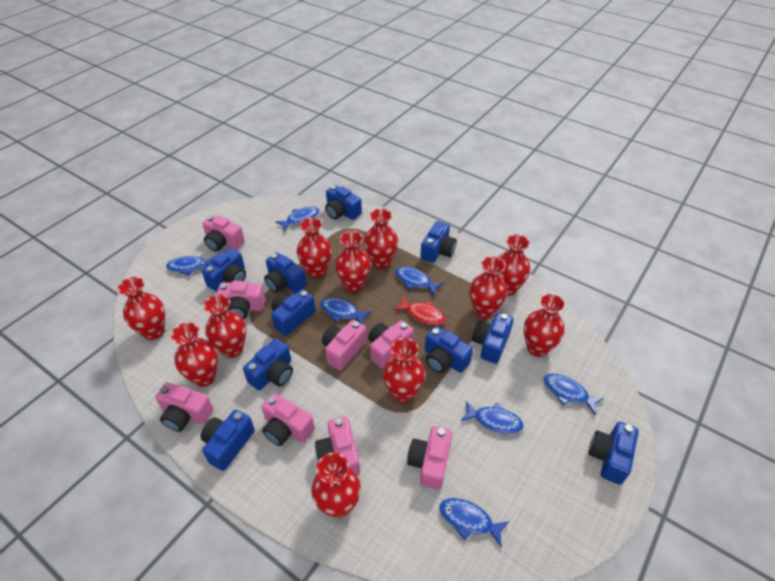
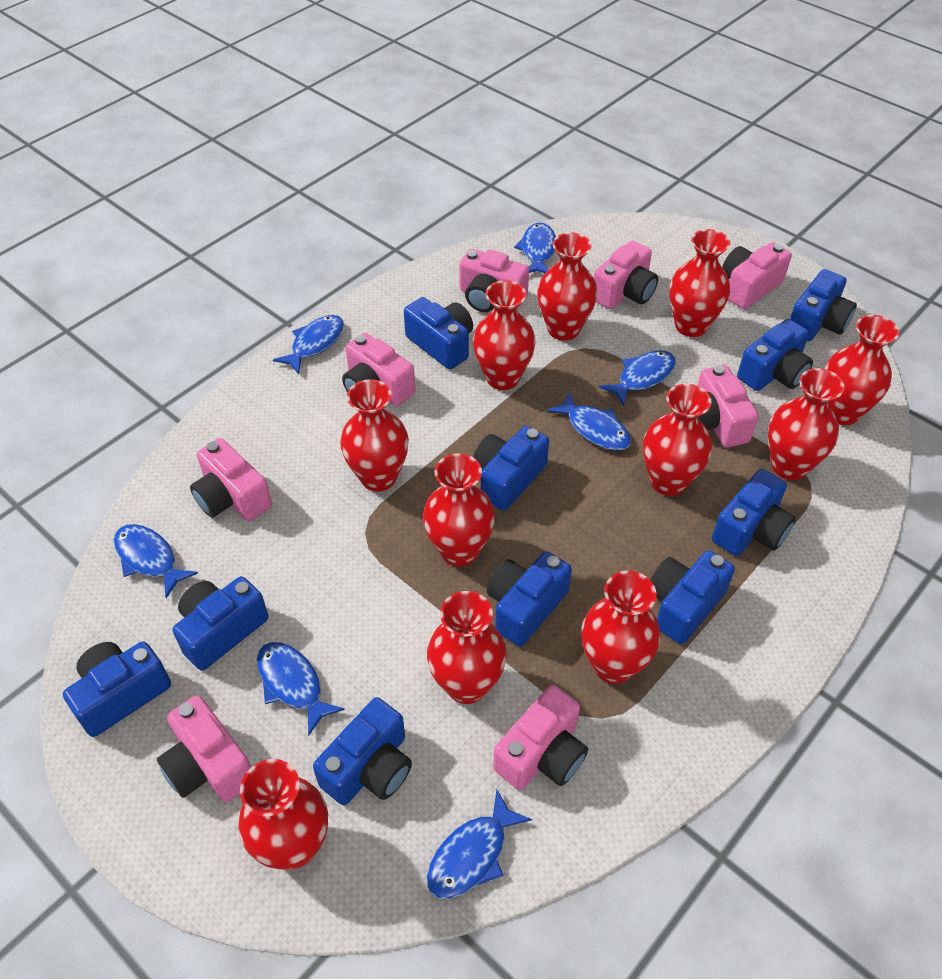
red fish: [393,297,446,325] = 1 -> none = 0

